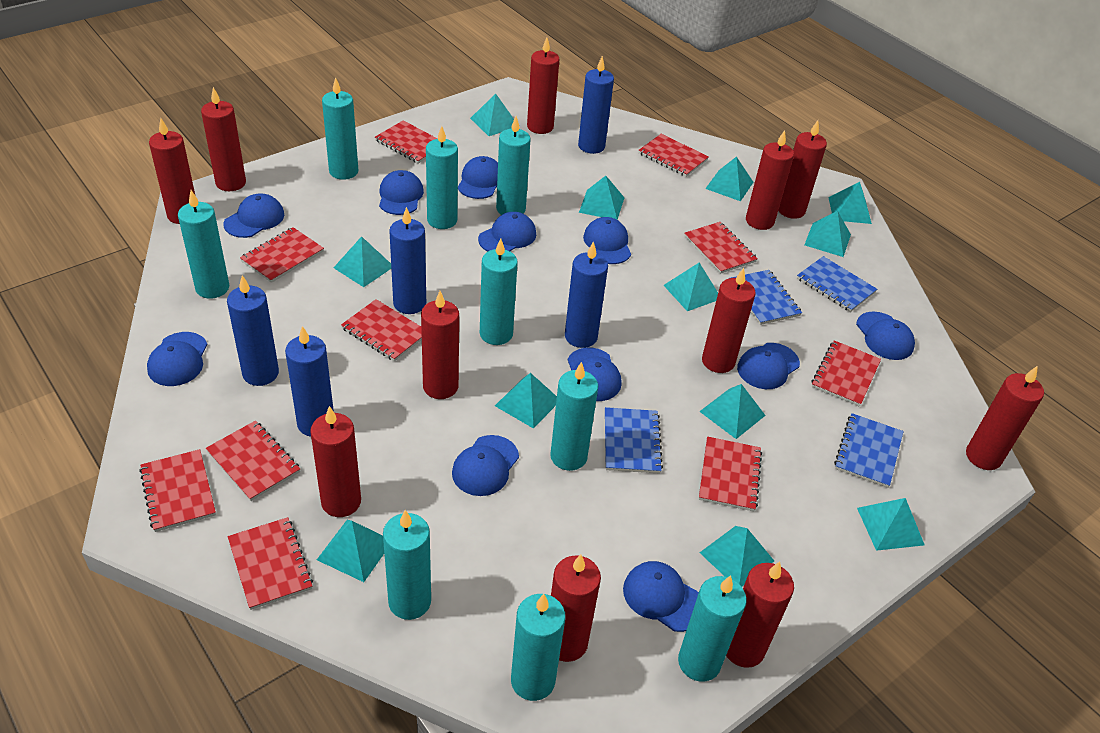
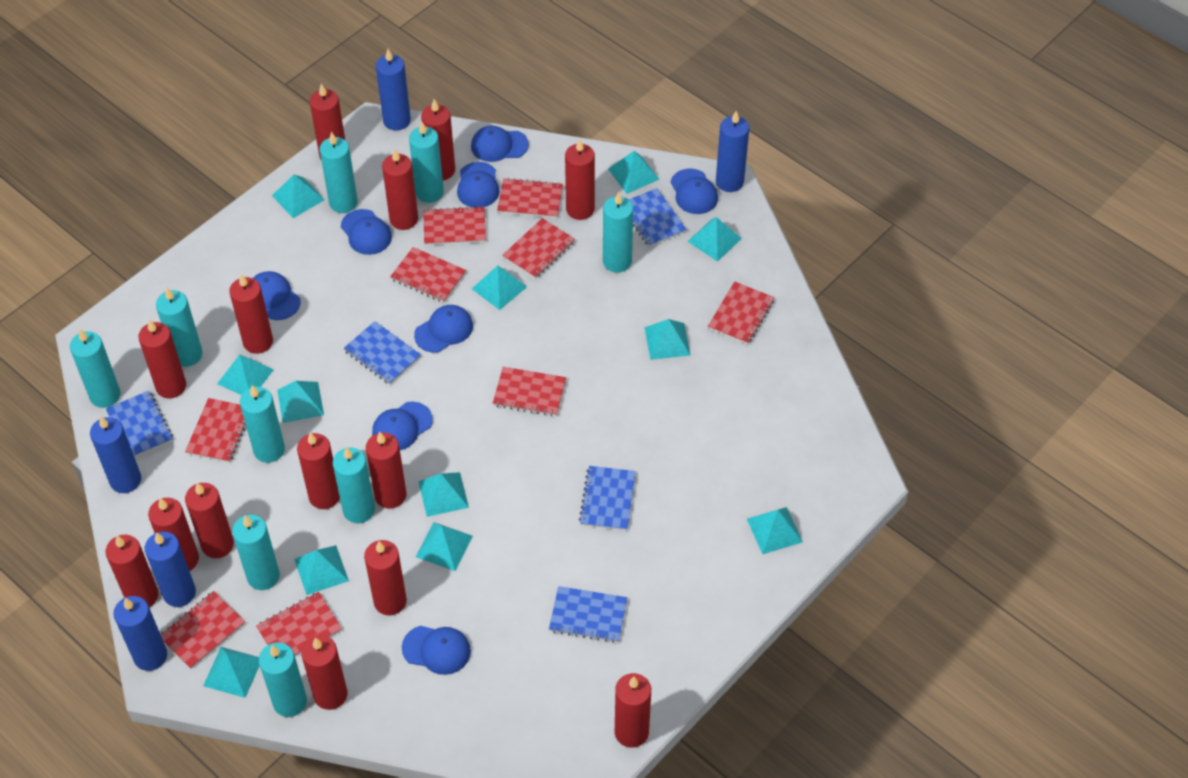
blue cap: [147,332,207,386] [223,193,284,238] [379,170,424,215] [452,435,519,496] [458,156,498,199] [478,212,536,252] [568,348,622,401] [583,217,631,264] [623,561,699,632] [737,343,800,389] [856,312,915,360] = 11 -> [253,271,301,320] [341,209,392,255] [372,401,433,450] [402,626,471,675] [414,305,473,353] [457,162,500,207] [471,126,529,162] [670,168,718,214] = 8
blue notebook: [605,407,663,474] [731,270,802,325] [797,256,877,312] [834,413,904,488] = 4 -> [106,391,173,457] [343,321,421,384] [549,586,627,643] [579,466,636,531] [629,188,687,247] = 5
red candle: [149,118,195,224] [201,87,246,191] [310,406,361,517] [421,291,459,399] [527,38,560,134] [551,554,601,662] [702,268,756,373] [726,562,794,668] [746,130,794,230] [778,120,827,219] [966,366,1044,470] = 11 -> [105,535,158,607] [138,320,186,399] [148,498,199,571] [185,483,234,558] [229,274,273,354] [297,432,340,509] [301,635,347,710] [310,84,345,159] [364,540,407,615] [366,432,407,509] [382,149,418,230] [421,99,455,180] [565,139,595,220] [615,673,651,748] = 14
red notebook: [139,449,216,532] [206,421,300,501] [228,517,313,610] [240,227,324,283] [341,299,422,361] [375,120,438,164] [638,134,709,177] [684,222,758,274] [699,436,762,511] [812,340,881,407] = 10 -> [161,591,245,669] [185,398,246,463] [256,592,342,656] [390,247,466,303] [423,206,486,245] [493,367,566,416] [497,178,563,218] [502,218,575,279] [708,281,775,345] = 9

